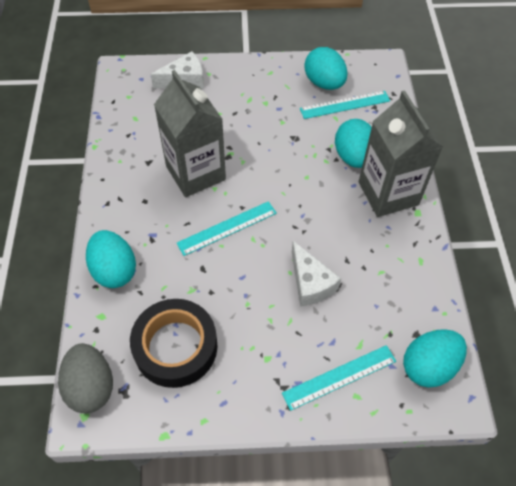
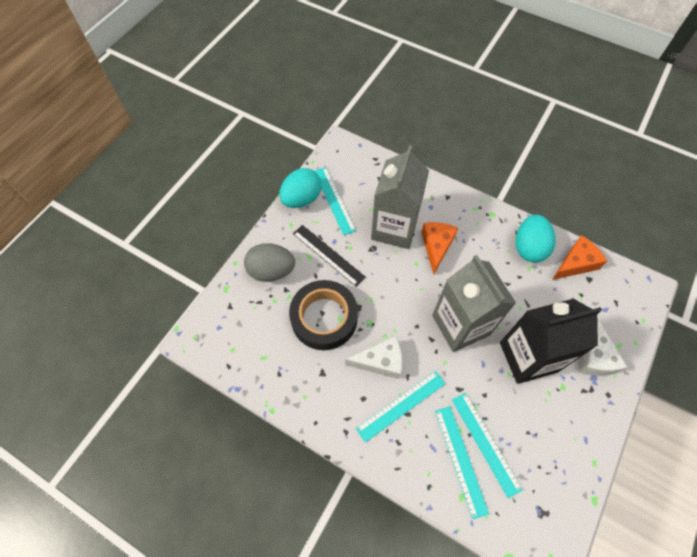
black carton: none = 0 -> [500,299,602,384] = 1
black ruler: none = 0 -> [293,225,365,286] = 1
orange cheese: none = 0 -> [421,222,458,275] [552,235,607,280] = 2
turquoise egg: [86,230,136,288] [304,47,347,90] [335,119,372,168] [403,329,467,388] = 4 -> [279,168,322,208] [516,214,556,263] = 2
turquoise ruler: [177,201,277,256] [282,345,396,411] [300,91,390,119] = 3 -> [315,167,356,235] [356,371,446,443] [435,406,489,519] [452,393,523,498] = 4

